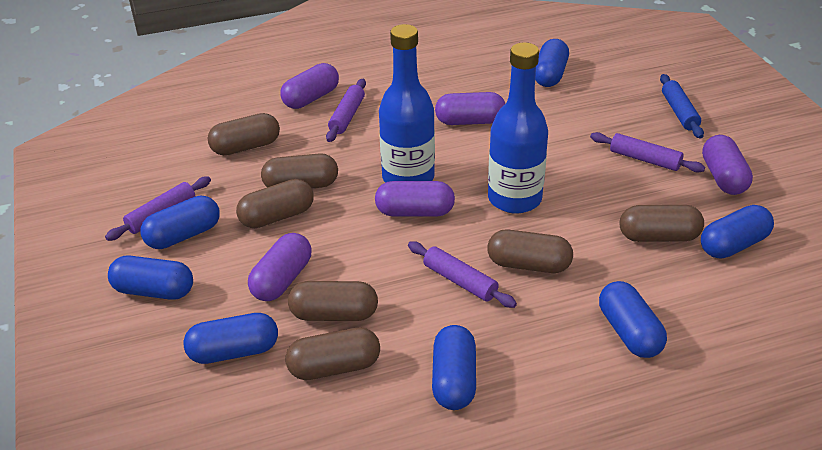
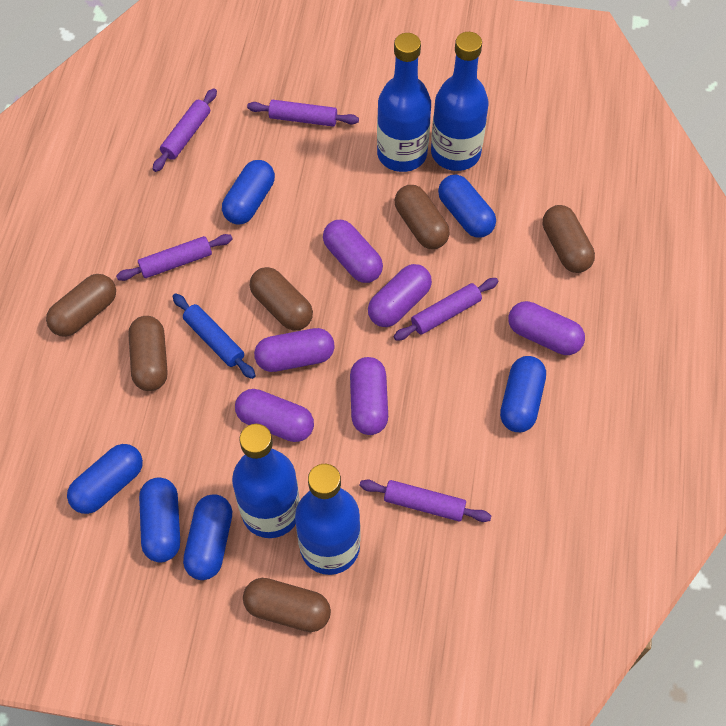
blue bottle: [379,24,435,183] [488,42,548,214] = 2 -> [232,424,300,538] [295,464,361,575] [377,33,431,172] [431,32,489,171] = 4
blue capsule: [108,256,193,300] [140,196,220,249] [184,313,278,364] [432,325,476,410] [535,39,569,87] [599,281,667,358] [701,205,774,259] = 7 -> [67,444,143,514] [139,477,180,562] [183,494,232,580] [222,160,275,225] [438,175,496,238] [500,356,546,432] = 6
brown capsule: [207,113,280,155] [236,179,314,228] [261,153,338,188] [285,327,380,380] [288,281,378,321] [487,230,573,273] [620,205,704,242] = 7 -> [46,274,116,337] [128,316,167,391] [243,578,331,632] [250,267,313,331] [395,185,450,249] [543,205,595,273] = 6
purple capsule: [248,233,312,301] [280,63,339,109] [375,181,455,217] [435,92,505,125] [702,135,753,195] = 5 -> [235,389,314,442] [254,328,335,372] [323,220,383,283] [350,357,388,435] [368,264,432,327] [508,301,585,355] = 6
purple rolling pin: [105,176,211,241] [326,79,366,142] [408,241,517,308] [590,132,705,173] = 4 -> [116,234,232,281] [153,88,217,172] [247,100,359,127] [359,479,491,522] [394,278,498,341] = 5

